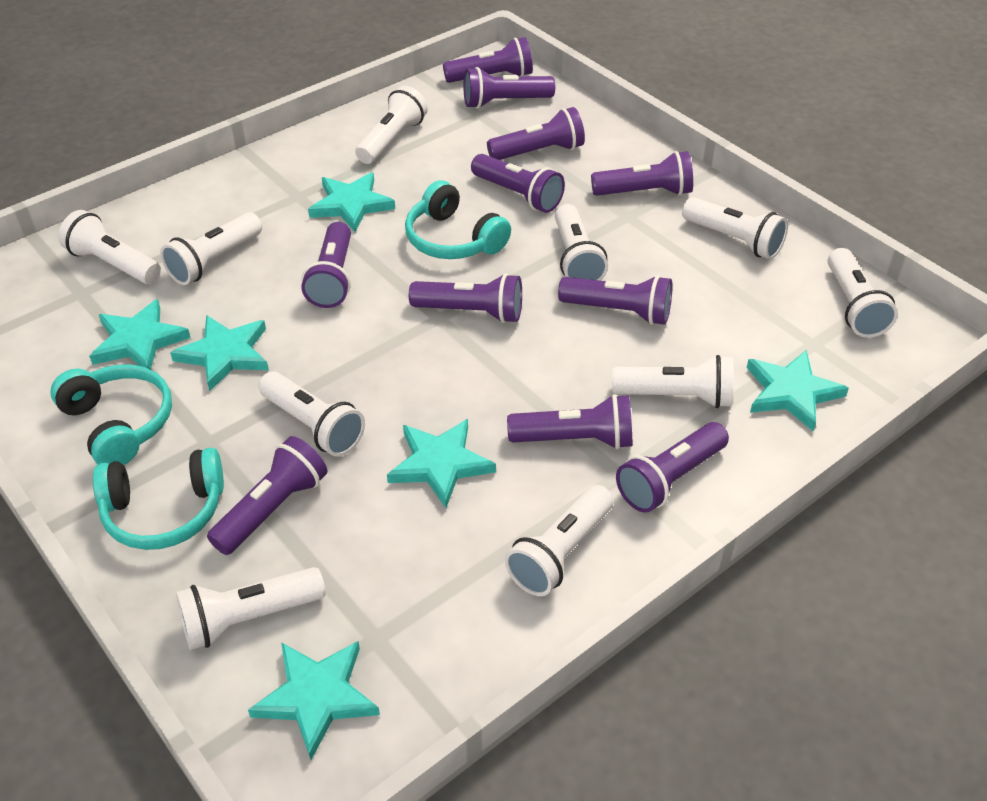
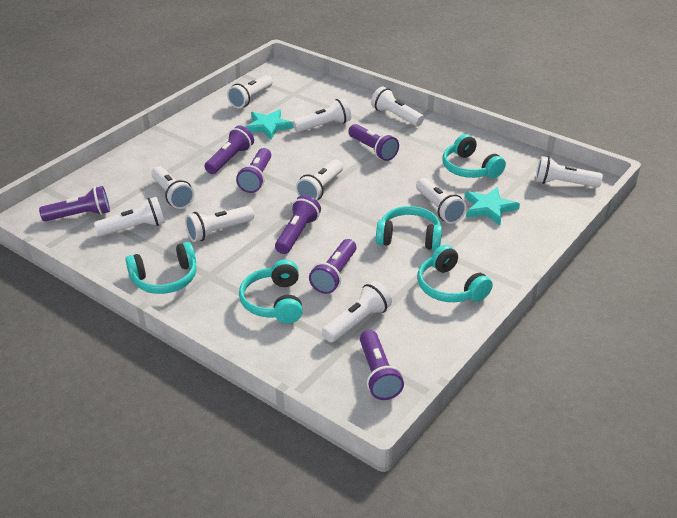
purple flashlight: [207,436,327,555] [301,222,351,308] [409,273,522,323] [443,37,533,83] [463,67,555,109] [471,154,565,213] [487,107,585,160] [507,394,632,449] [558,275,672,325] [591,151,693,196] [616,422,729,513] = 11 -> [39,186,110,221] [205,125,254,174] [236,148,271,193] [275,195,321,254] [309,239,356,294] [348,124,399,161] [360,330,404,400] = 7
turquoise headphones: [50,365,172,465] [93,448,224,550] [405,180,511,259] = 3 -> [125,242,197,294] [239,260,303,323] [376,206,442,250] [417,245,493,302] [443,134,506,178] = 5
turquoise star: [89,299,191,370] [170,315,269,391] [248,641,380,760] [308,173,395,232] [387,419,496,508] [746,350,849,431] = 6 -> [246,109,294,140] [465,187,520,225] = 2

